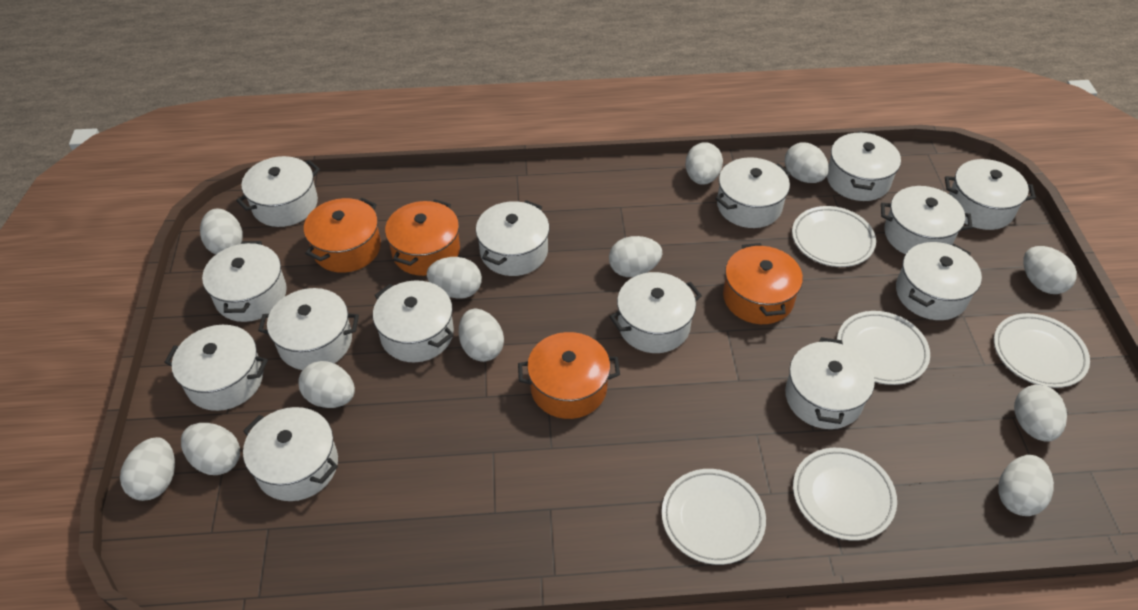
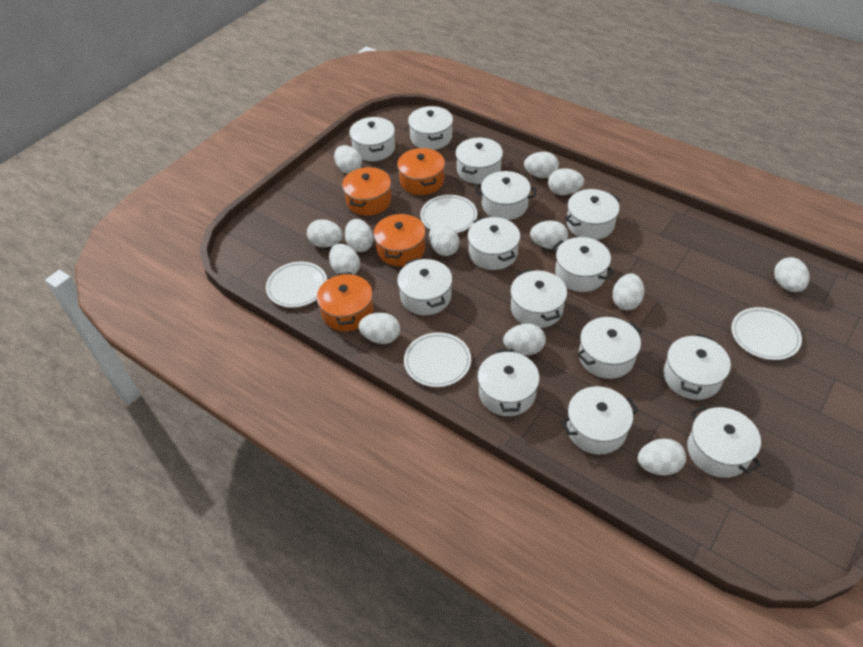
white egg: [120,437,175,501] [181,423,240,475] [200,209,243,254] [298,361,355,408] [427,257,482,299] [459,309,504,362] [609,236,662,277] [685,142,723,185] [785,143,829,183] [998,455,1054,516] [1014,385,1067,442] [1023,246,1077,294] = 12 -> [307,219,343,247] [329,244,360,275] [334,145,362,174] [345,219,373,252] [359,313,400,344] [429,223,459,256] [503,324,546,356] [524,152,559,178] [530,220,568,249] [548,168,584,195] [612,273,644,310] [637,439,686,475] [774,257,809,292] = 13
white plate: [662,469,766,565] [792,206,876,267] [793,448,897,541] [837,311,930,385] [994,313,1090,388] = 5 -> [266,262,327,308] [404,332,471,387] [420,195,477,233] [731,307,802,360] = 4

